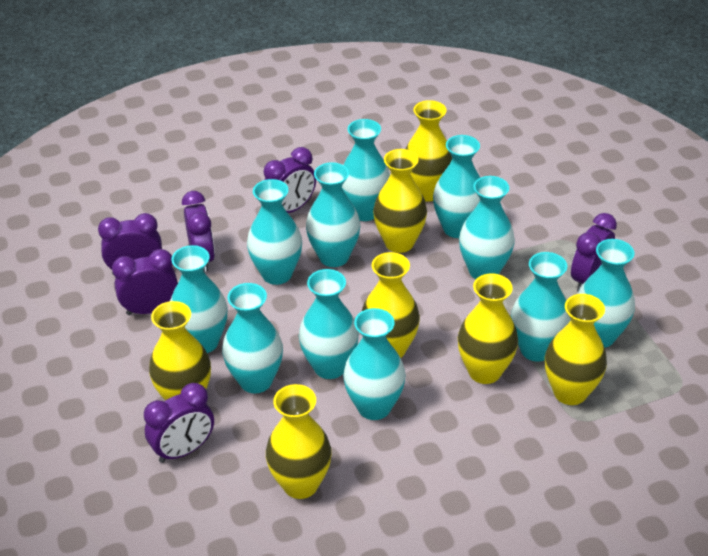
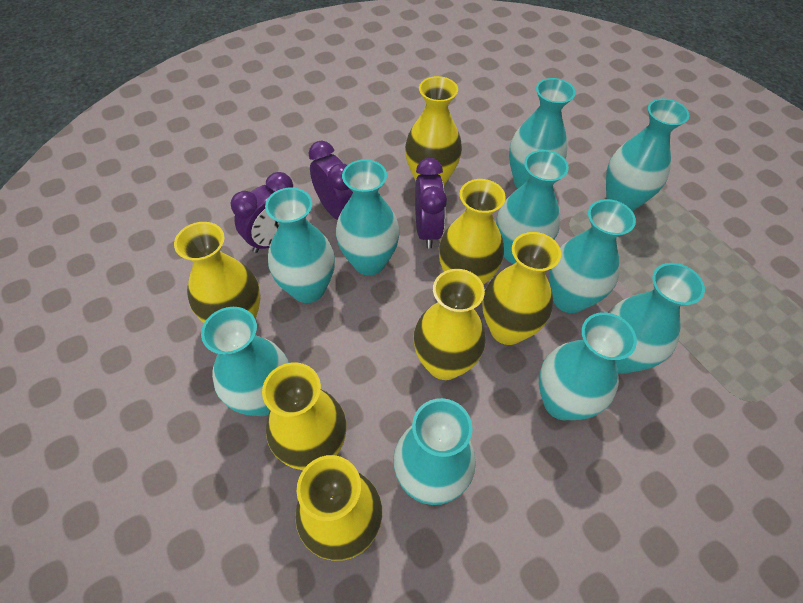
purple clock: [98,213,162,275] [112,249,178,315] [144,383,214,463] [182,191,215,272] [264,147,316,213] [571,213,617,292] = 6 -> [231,172,293,253] [308,141,353,220] [415,158,447,249] = 3
turquoise vase: [170,245,227,353] [222,283,283,394] [247,179,302,285] [299,269,359,379] [306,162,360,267] [342,119,390,221] [343,308,406,420] [433,135,480,238] [459,176,515,279] [511,252,571,362] [578,239,635,348] = 11 -> [201,307,289,416] [265,187,335,303] [336,159,400,275] [393,398,476,505] [496,150,569,264] [509,78,576,188] [539,312,637,420] [549,199,636,313] [606,99,689,211] [608,263,705,374] = 10

